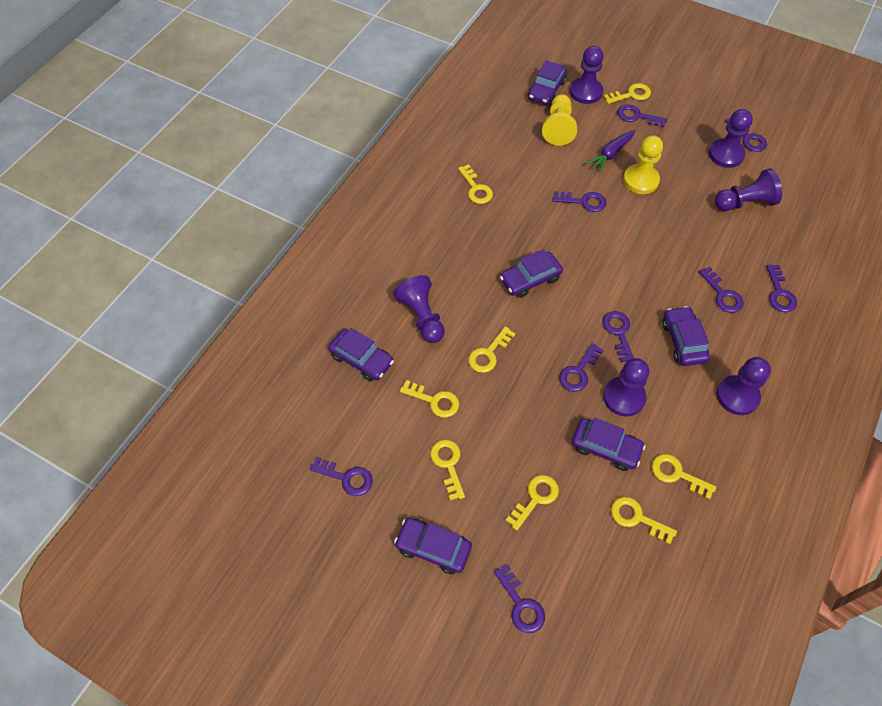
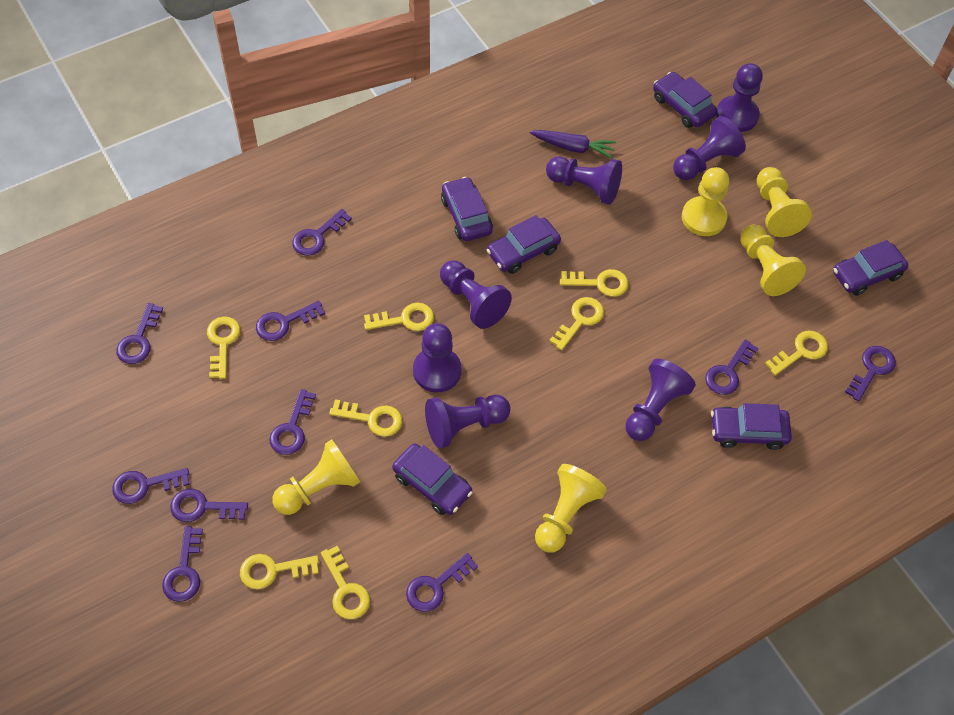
purple key: [310,457,373,496] [494,564,545,633] [553,191,606,212] [559,343,604,392] [602,311,634,362] [617,104,667,127] [699,267,743,313] [725,118,767,152] [766,264,797,312] = 9 -> [112,468,190,504] [116,303,163,364] [162,526,203,602] [170,489,248,522] [256,300,325,341] [270,389,316,455] [292,209,352,256] [406,553,478,612] [705,339,758,395] [845,346,896,401] = 10
purple pawn: [393,275,445,343] [570,46,604,104] [603,358,649,416] [709,109,753,168] [715,168,782,211] [717,357,771,415] = 6 -> [413,323,462,392] [425,395,511,449] [440,260,512,329] [546,156,622,205] [625,359,696,441] [673,116,746,180] [716,63,763,132] = 7
yellow pawn: [542,94,577,146] [623,135,663,194] = 2 -> [272,439,360,515] [535,464,607,553] [682,167,729,236] [740,225,806,296] [757,167,812,237] = 5

